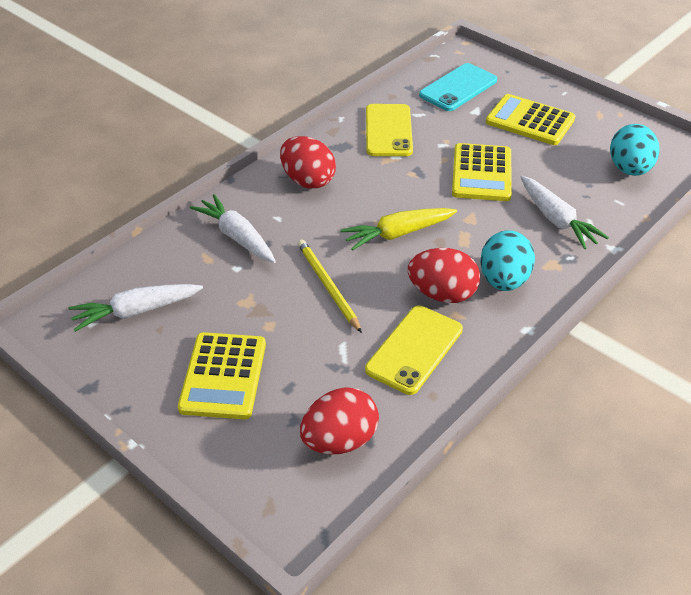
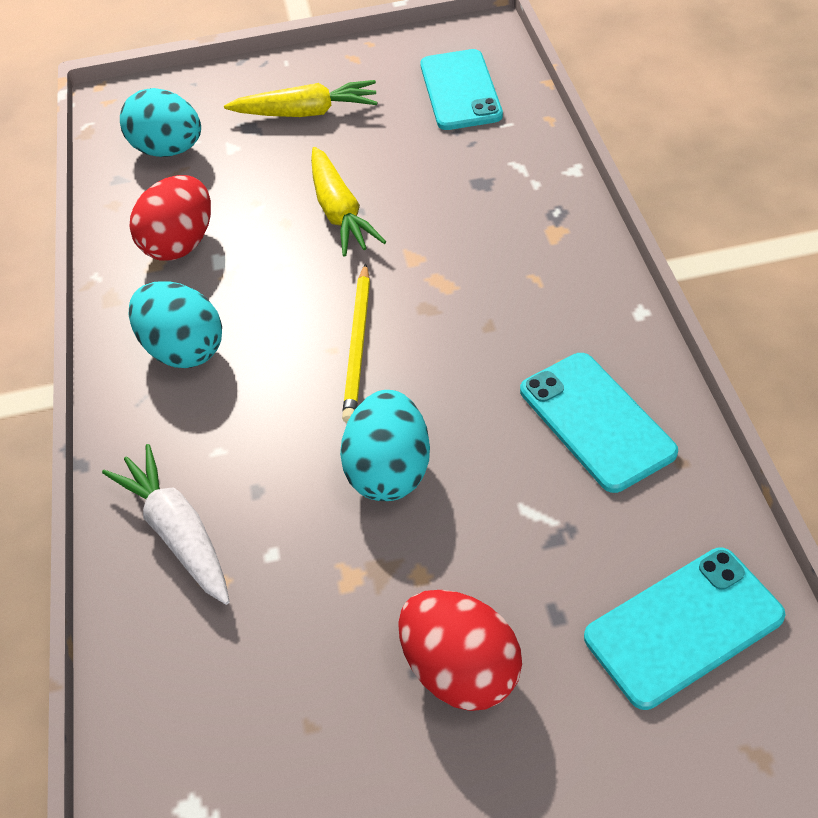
red egg: [280,136,336,189] [300,387,379,455] [408,248,480,303] = 3 -> [129,175,211,261] [398,590,522,711] = 2
turquoise egg: [480,230,535,291] [610,124,660,176] = 2 -> [120,88,201,157] [129,281,222,368] [340,390,430,501] = 3
turquoise phone: [419,63,497,111] = 1 -> [420,49,503,130] [520,353,678,493] [584,548,786,710] = 3
white carrot: [69,284,203,332] [190,194,276,263] [521,176,609,249] = 3 -> [102,444,230,605] = 1
yellow calculator: [178,332,266,419] [452,143,512,201] [486,94,575,145] = 3 -> none = 0
yellow carrot: [340,208,457,251] = 1 -> [224,80,378,117] [311,147,386,257] = 2
yellow phone: [365,306,463,395] [366,104,413,156] = 2 -> none = 0

